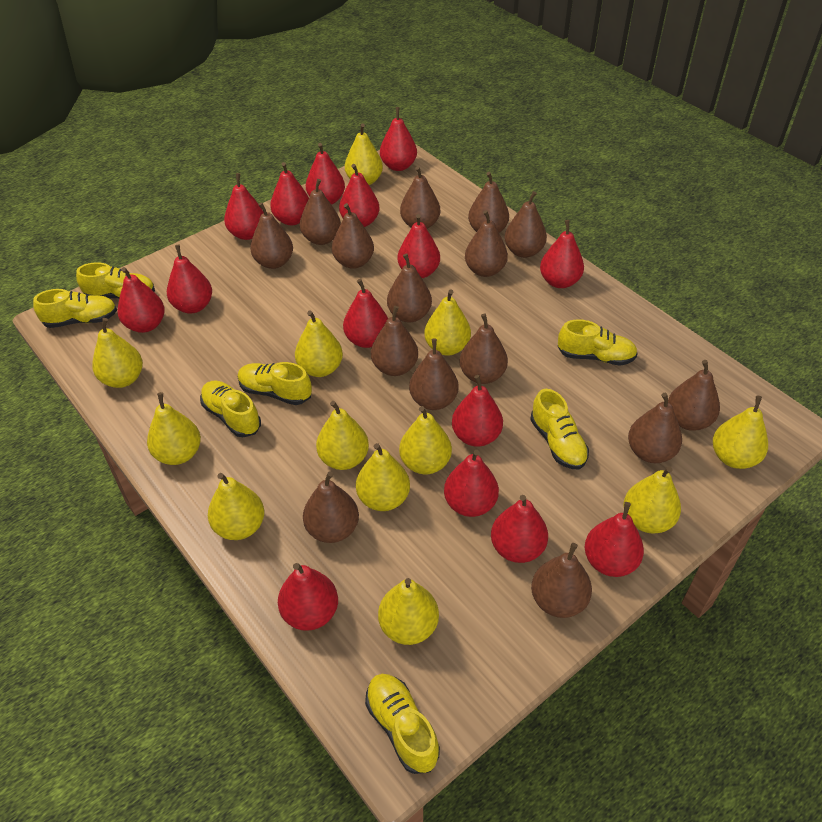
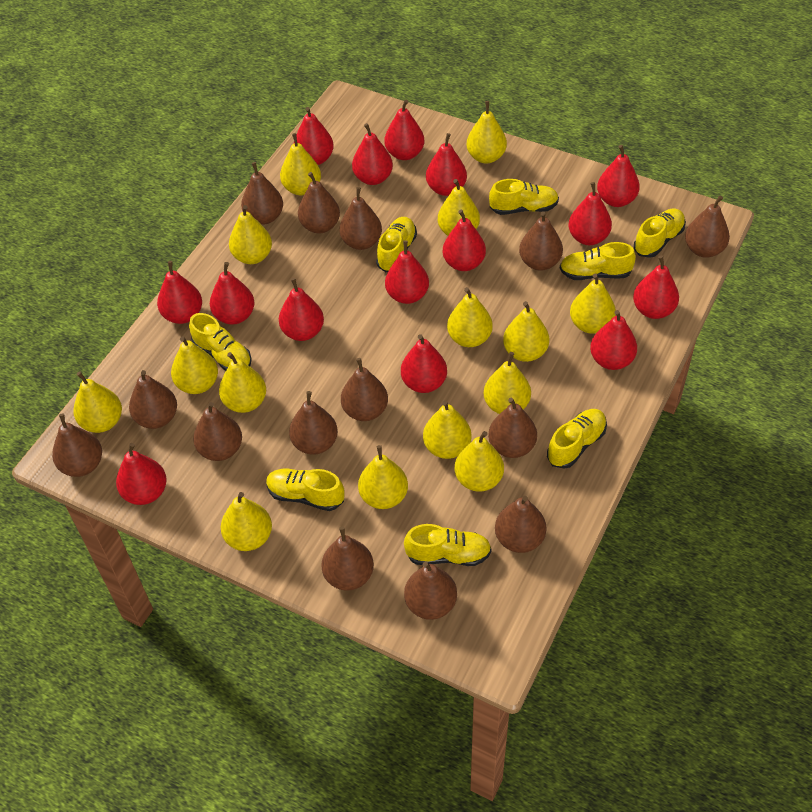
brown pear: [250,202,293,269] [300,179,341,245] [303,472,359,543] [332,203,374,269] [371,306,418,376] [387,254,432,323] [400,166,440,229] [409,338,459,410] [459,314,508,384] [465,210,508,277] [468,172,509,233] [504,191,547,258] [531,543,592,618] [628,393,682,463] [668,360,720,431] = 15 -> [52,414,102,477] [129,370,177,429] [193,402,242,461] [241,162,283,225] [289,391,338,455] [298,172,340,234] [321,527,374,591] [339,187,382,250] [341,358,388,421] [404,562,457,620] [488,398,537,458] [495,496,546,553] [519,211,563,271] [685,196,730,258] = 14
yellow pear: [92,318,143,388] [147,392,201,465] [208,473,264,540] [295,310,343,377] [316,401,369,470] [345,124,383,185] [356,443,410,511] [378,578,439,645] [399,406,452,474] [424,289,471,356] [623,466,681,534] [713,396,768,469] = 12 -> [73,372,122,433] [171,336,218,394] [219,352,266,413] [221,492,272,551] [229,205,272,264] [280,133,321,195] [358,445,408,509] [423,401,472,459] [438,179,480,236] [447,287,493,347] [455,431,504,492] [466,101,507,163] [484,352,531,414] [503,301,549,362] [570,273,616,334] = 15
yellow shoe: [33,289,117,328] [76,262,155,298] [200,381,261,437] [238,362,312,405] [365,674,440,774] [530,389,589,469] [558,319,638,366] = 7 -> [189,313,252,371] [266,468,345,511] [376,217,417,272] [404,524,492,566] [489,179,559,215] [547,409,607,469] [560,242,636,280] [634,209,686,258] = 8

